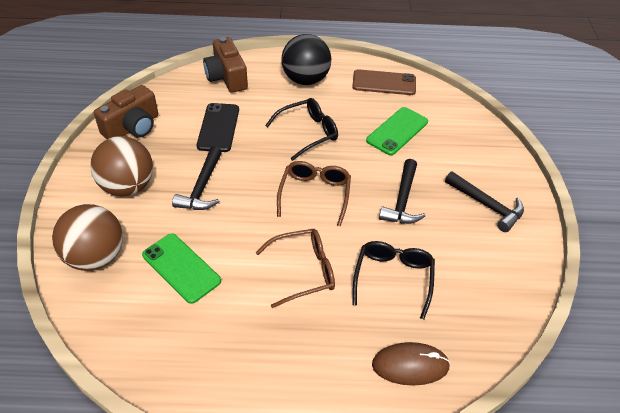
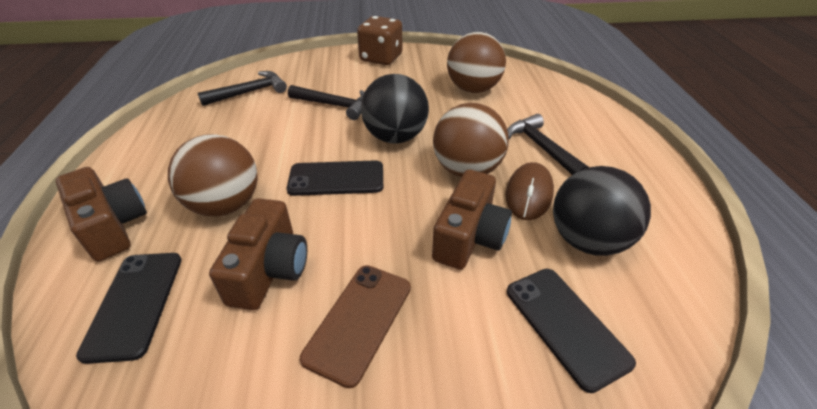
black ball: [281,34,331,85] = 1 -> [361,74,429,144] [553,166,651,256] = 2
black glasses: [265,98,338,161] [352,241,435,320] = 2 -> none = 0
black phone: [197,103,239,152] = 1 -> [76,253,182,364] [287,160,383,196] [507,269,636,393] = 3
brown ball: [52,204,123,271] [90,136,153,196] = 2 -> [168,134,258,216] [433,103,509,177] [447,32,506,93] = 3
brown camera: [94,85,158,139] [203,37,248,93] = 2 -> [56,167,147,262] [209,198,307,310] [432,169,512,270] = 3
brown dice: none = 0 -> [357,16,402,65] = 1
brown glasses: [255,229,335,308] [277,161,351,226] = 2 -> none = 0
green phone: [142,234,221,304] [366,107,428,155] = 2 -> none = 0

